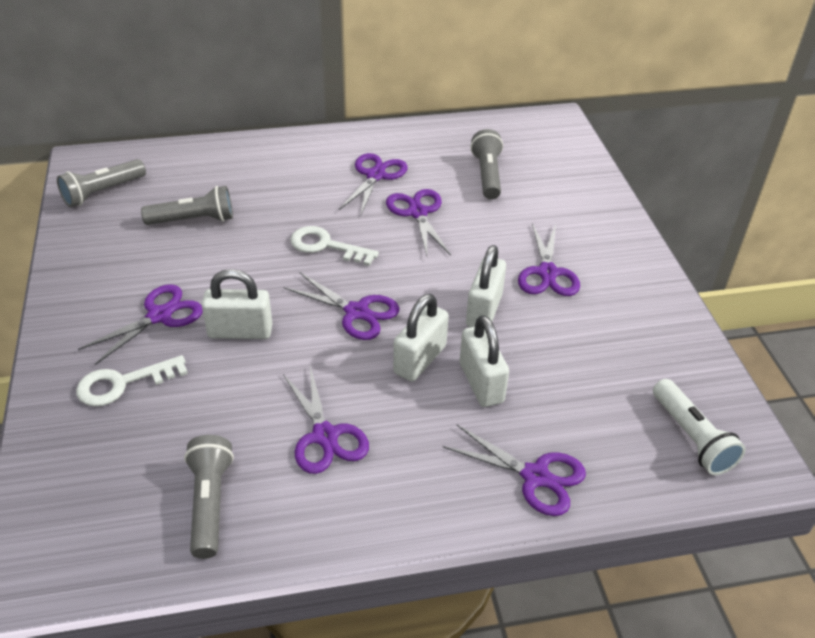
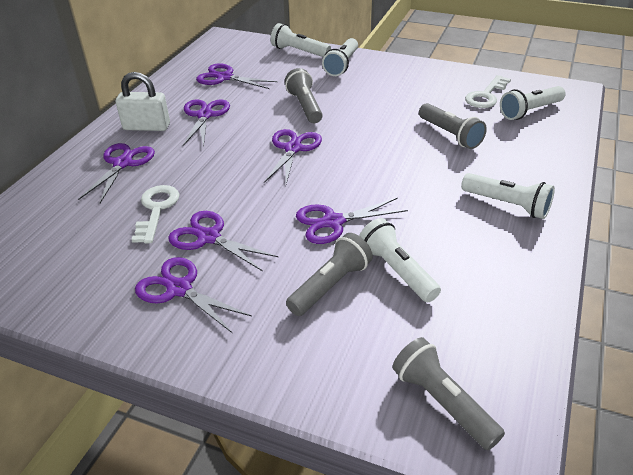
white flashlight: [653,379,746,475] = 1 -> [271,23,331,57] [322,38,358,76] [359,218,441,302] [461,173,555,219] [500,86,566,120] = 5
white padlock: [202,269,272,339] [393,294,449,381] [460,315,509,407] [466,245,506,327] = 4 -> [116,72,170,131] = 1

